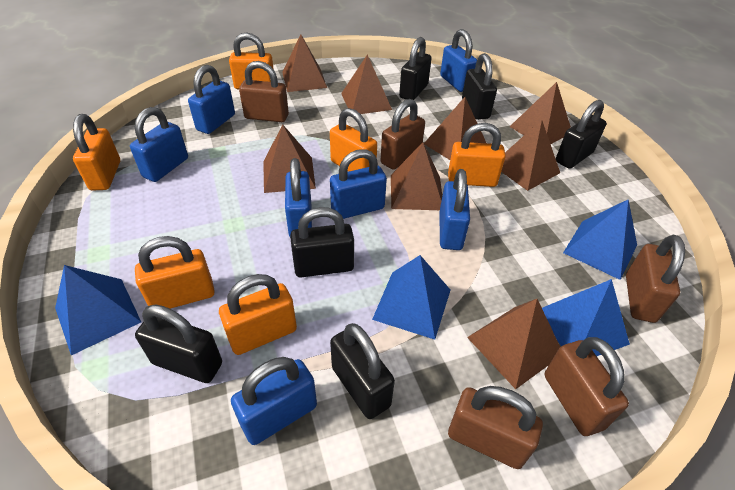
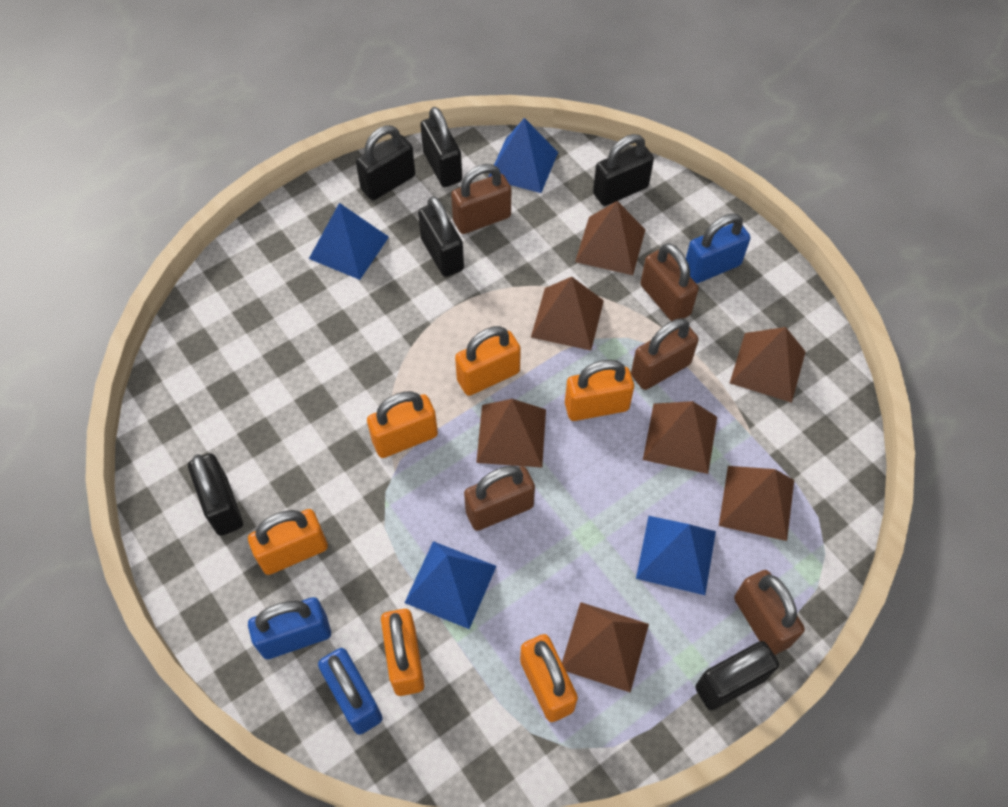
blue padlock: [130,107,188,182] [188,65,235,134] [231,357,317,445] [285,158,312,237] [330,149,387,219] [439,169,470,250] [440,29,477,92] = 7 -> [248,597,331,659] [318,648,382,735] [686,213,750,284] = 3
brown pyramid: [263,125,316,193] [282,34,327,92] [341,54,392,114] [391,143,442,210] [424,97,486,160] [467,299,560,389] [501,120,560,191] [509,82,571,144] = 8 -> [476,399,546,467] [531,277,604,350] [562,602,649,692] [575,201,645,275] [643,401,717,474] [719,466,794,541] [730,327,806,403] = 7

